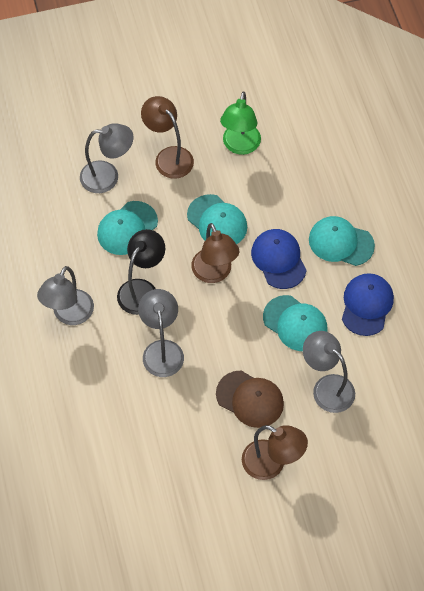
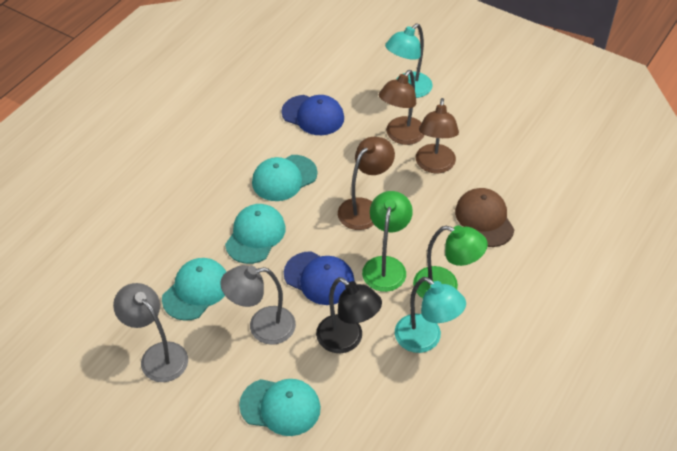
green lamp: [220,92,261,155] = 1 -> [362,191,413,292] [413,225,488,298] = 2
grey lamp: [37,266,94,325] [80,123,133,193] [138,289,184,377] [303,331,355,413] = 4 -> [113,283,188,382] [221,265,296,345] = 2
turquoise lamp: none = 0 -> [385,24,432,98] [395,277,466,353] = 2

